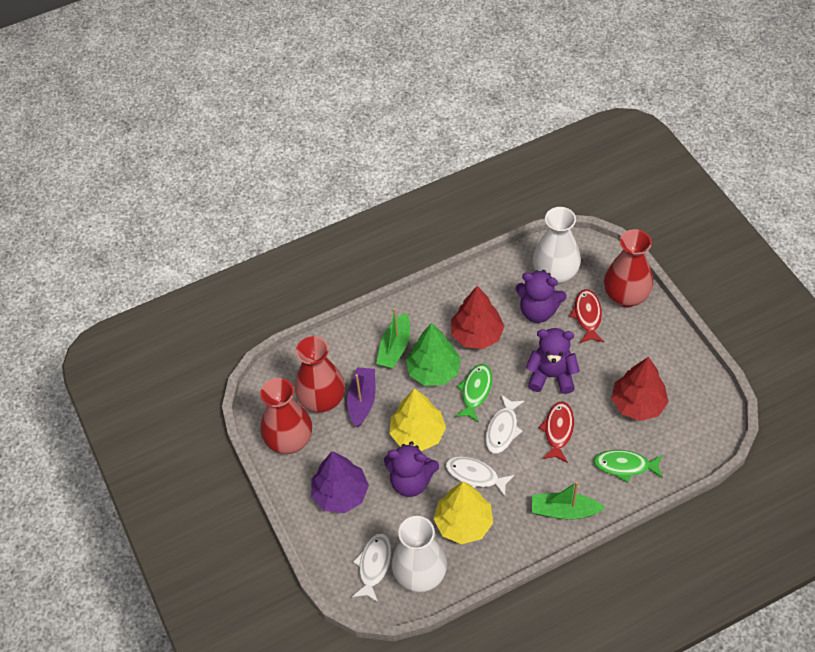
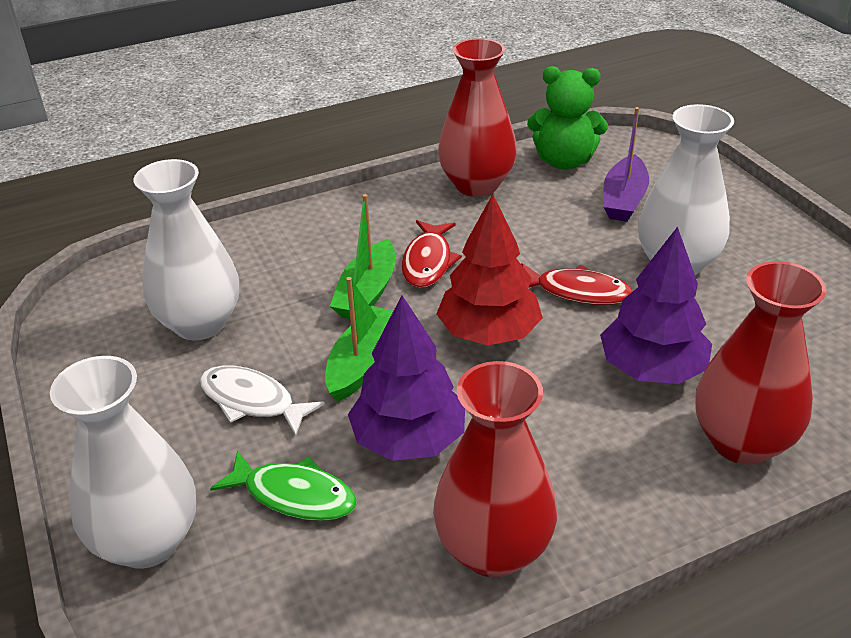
green fish: [455,364,492,423] [593,450,663,483] = 2 -> [210,450,357,521] = 1
green teddy bear: none = 0 -> [527,66,608,170] = 1
green tree: [406,323,461,386] = 1 -> none = 0
purple teddy bear: [384,441,439,497] [516,270,567,323] [526,328,580,394] = 3 -> none = 0
purple tree: [311,451,369,513] = 1 -> [348,295,465,461] [600,226,712,384] = 2
red tree: [451,286,504,349] [611,357,668,421] = 2 -> [437,194,543,345] = 1
white fish: [352,533,392,602] [445,456,514,496] [485,395,525,454] = 3 -> [200,366,325,437] = 1
white vase: [392,516,447,592] [533,207,581,285] = 2 -> [50,356,196,569] [134,159,239,340] [638,104,734,275] = 3
yellow tree: [389,388,446,451] [434,481,493,544] = 2 -> none = 0

